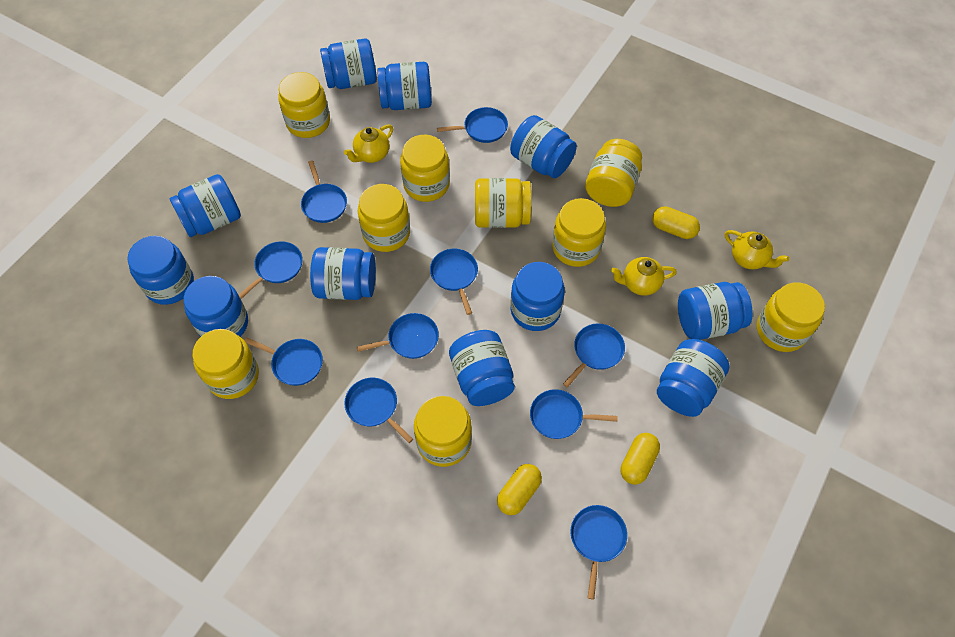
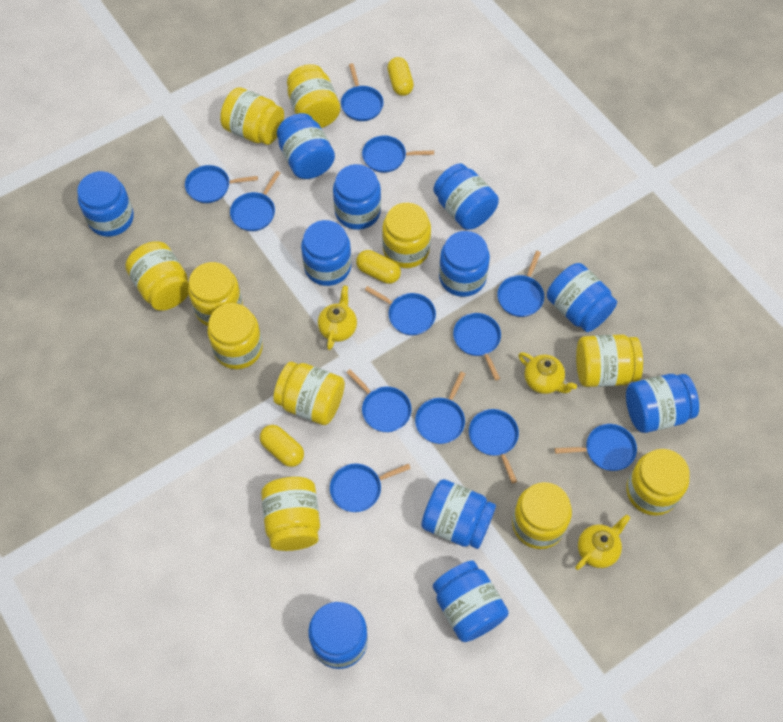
blue pan: [239,241,303,299] [245,337,323,386] [301,160,347,223] [344,378,413,443] [357,313,439,359] [430,249,478,315] [437,107,508,143] [530,389,618,439] [563,323,625,388] [570,505,627,600] = 10 -> [185,165,258,203] [230,171,280,231] [330,464,411,512] [341,63,384,121] [346,369,411,432] [362,135,434,173] [365,286,436,335] [415,372,465,444] [453,313,501,381] [469,409,519,484] [497,251,544,317] [555,424,637,471] = 12
yellow jar: [192,329,259,399] [278,72,330,138] [358,184,410,252] [400,135,450,202] [414,396,472,467] [475,178,531,228] [552,198,606,267] [585,139,642,207] [757,282,825,352] = 9 -> [125,241,189,311] [188,262,243,326] [207,303,263,369] [220,87,284,145] [261,477,320,551] [273,362,345,425] [287,64,340,128] [382,203,431,268] [512,482,572,549] [576,334,643,387] [626,449,690,516] = 11

